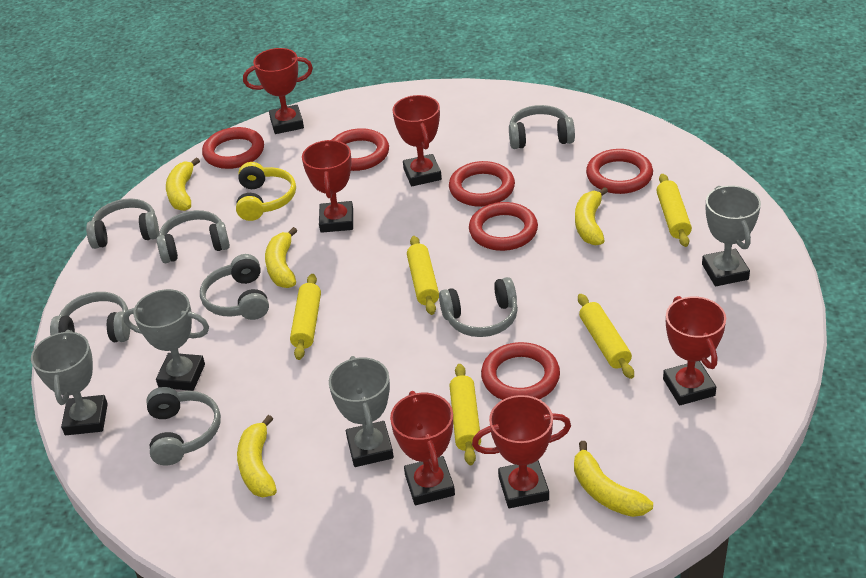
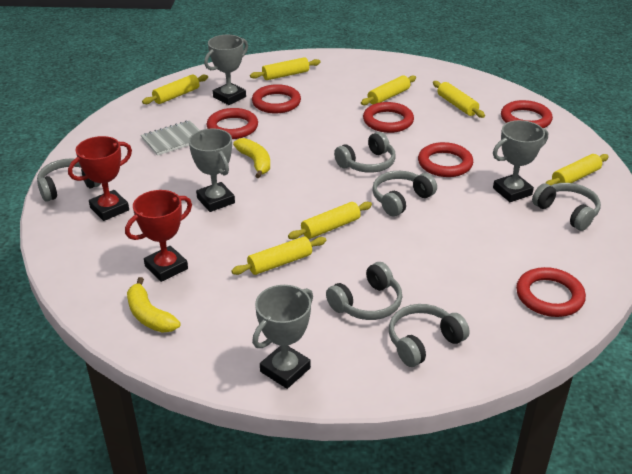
grey headphones: [50,292,130,342] [86,198,159,249] [146,387,221,466] [157,210,230,263] [200,254,269,320] [439,277,518,337] [509,105,575,149] = 7 -> [37,158,101,202] [326,262,402,320] [334,132,396,173] [372,171,437,217] [389,304,470,367] [532,183,601,231] = 6
grey notebook: none = 0 -> [141,120,200,156] = 1
red trophy: [243,48,313,134] [302,140,353,233] [390,391,455,505] [392,95,442,186] [472,395,571,508] [663,296,726,405] = 6 -> [68,136,132,221] [125,190,192,282] = 2
yellow banana: [166,157,200,211] [237,415,277,498] [265,227,297,288] [574,441,653,517] [575,187,608,245] = 5 -> [127,277,180,333] [233,138,270,178] = 2
yellow headphones: [236,162,296,221] = 1 -> none = 0
yellow rolling pin: [290,274,321,360] [407,236,439,315] [450,364,481,465] [578,294,634,379] [656,174,692,247] = 5 -> [142,74,208,104] [231,237,326,275] [250,57,321,80] [288,202,372,239] [361,75,416,105] [433,81,485,118] [546,154,609,186] = 7

